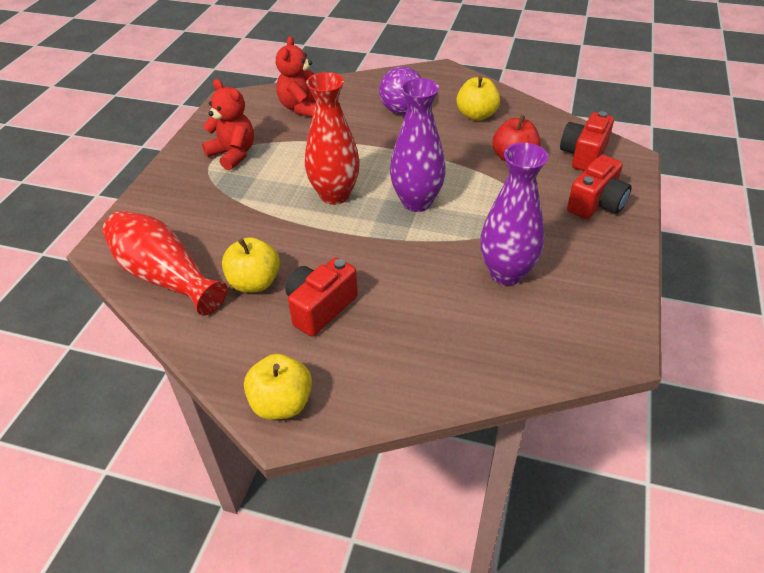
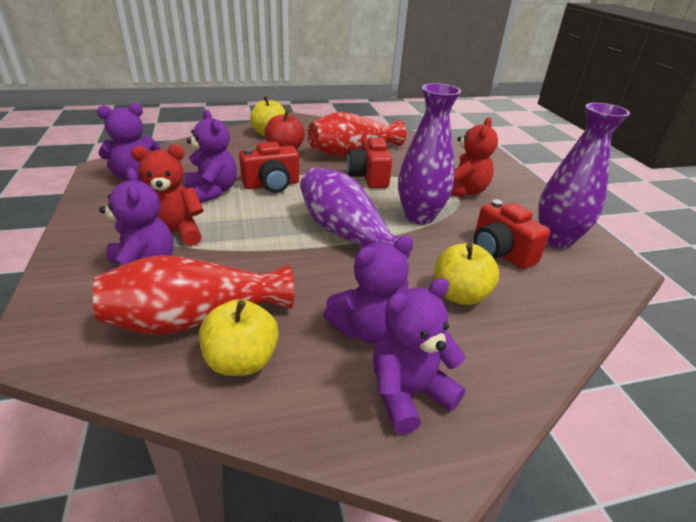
purple ball: [379,66,422,114] = 1 -> none = 0
purple teddy bear: none = 0 -> [97,103,160,181] [99,168,173,272] [184,110,237,203] [323,235,413,344] [373,278,466,435] = 5
purple vase: [390,78,446,212] [480,143,548,285] = 2 -> [300,167,413,259] [398,83,461,224] [538,103,630,248] = 3

